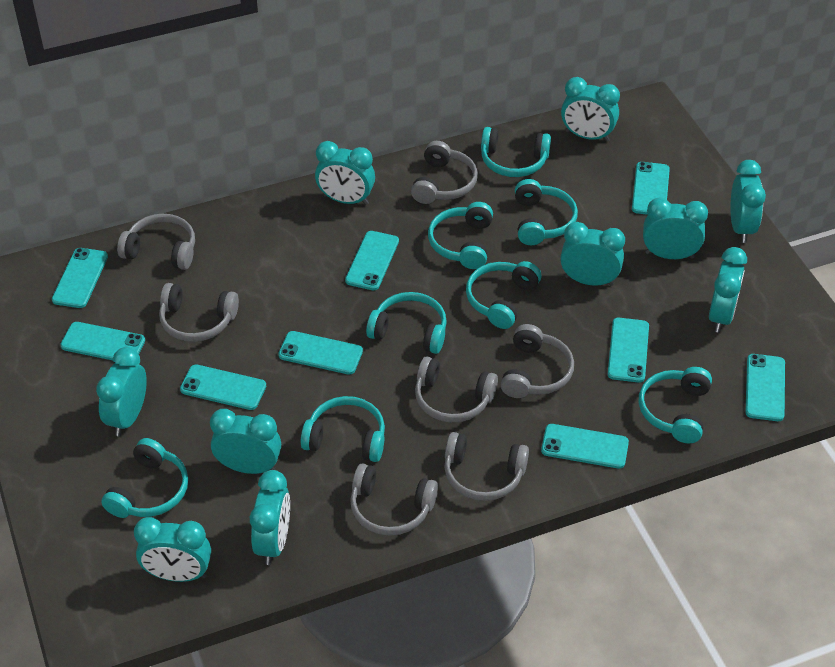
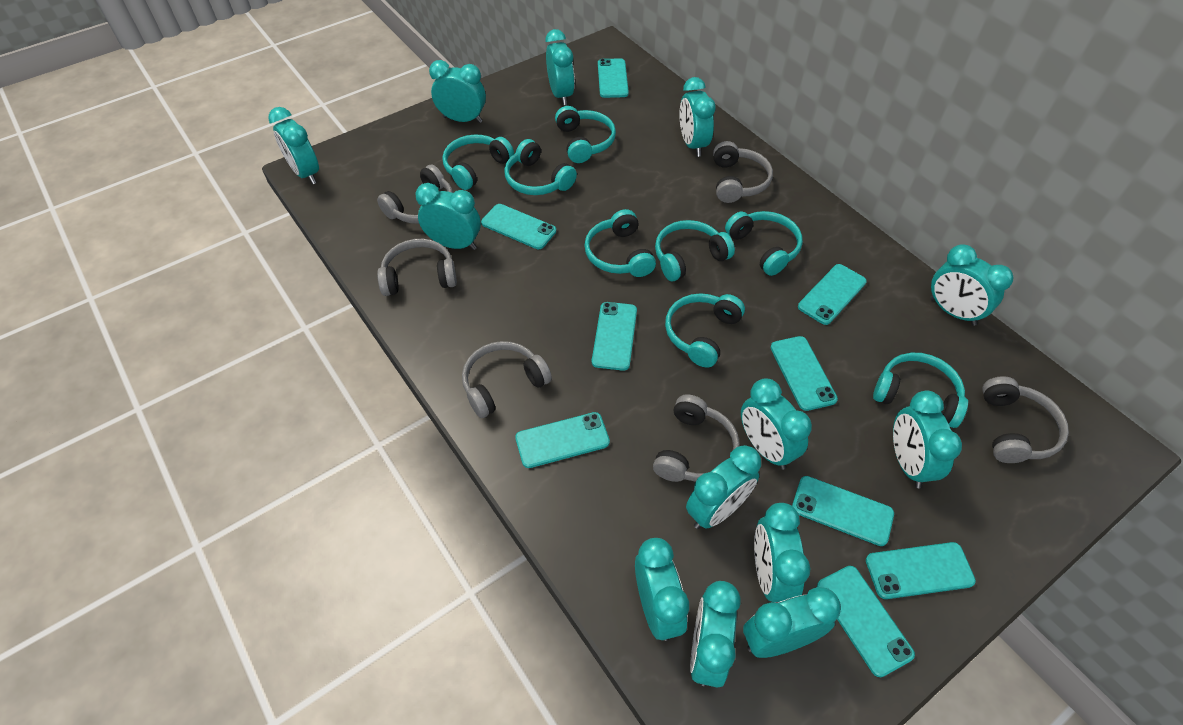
grey headphones: [117,214,195,270] [159,283,239,342] [350,464,438,536] [411,141,478,204] [415,356,498,423] [444,432,529,501] [501,324,574,398] = 7 -> [377,165,453,224] [377,239,457,296] [462,341,552,418] [653,394,740,482] [713,141,773,203] [982,376,1069,463] = 6
turquoise clock: [96,347,147,436] [134,517,211,582] [210,409,281,474] [250,470,290,565] [315,141,375,205] [560,222,625,286] [561,77,620,142] [643,198,708,259] [709,247,747,333] [730,160,766,243] = 10 -> [268,107,319,184] [415,183,481,250] [429,60,486,123] [546,29,575,106] [635,538,689,641] [679,77,716,157] [686,445,761,529] [690,581,741,688] [741,379,812,470] [743,587,841,658] [754,503,811,603] [893,391,962,488] [930,244,1014,326] = 13

